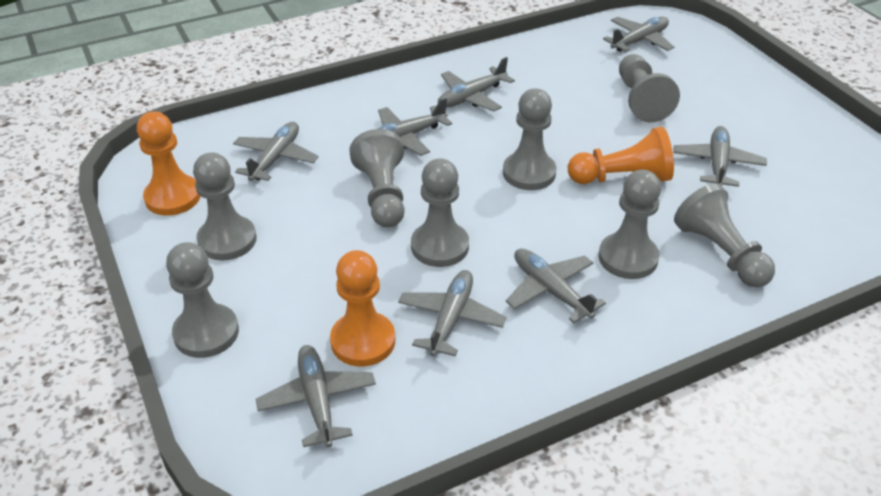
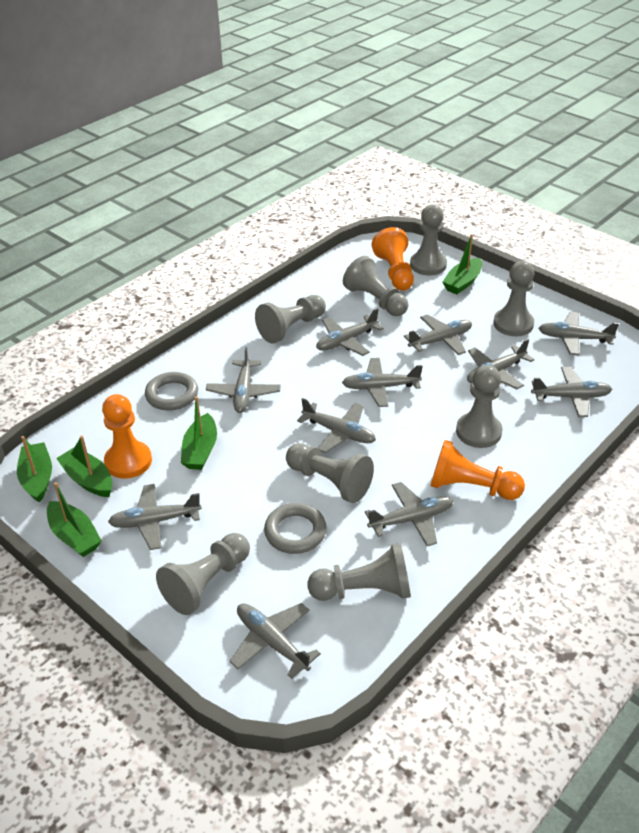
green boat: none = 0 -> [17,436,52,503] [47,482,102,557] [56,436,112,497] [181,396,217,470] [442,234,482,294] = 5
grey plane: [233,122,319,181] [256,345,376,448] [378,98,452,156] [398,270,506,357] [438,57,515,111] [506,248,606,323] [603,17,674,52] [673,126,767,187] = 8 -> [108,484,202,550] [206,347,281,413] [230,603,321,679] [297,398,376,453] [316,308,384,356] [342,358,423,407] [365,482,453,546] [404,314,472,355] [467,339,534,389] [531,367,612,417] [539,312,619,355] = 11
grey ring: none = 0 -> [145,372,198,410] [264,503,327,554] = 2

